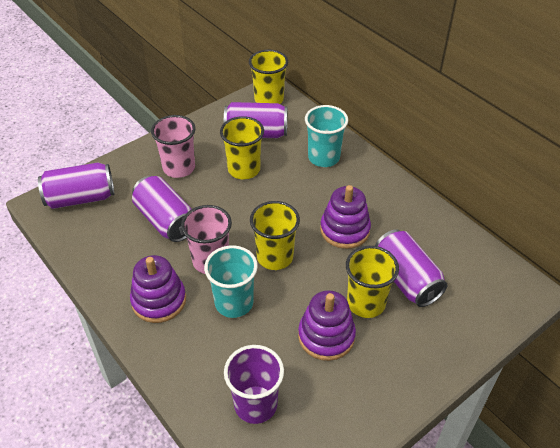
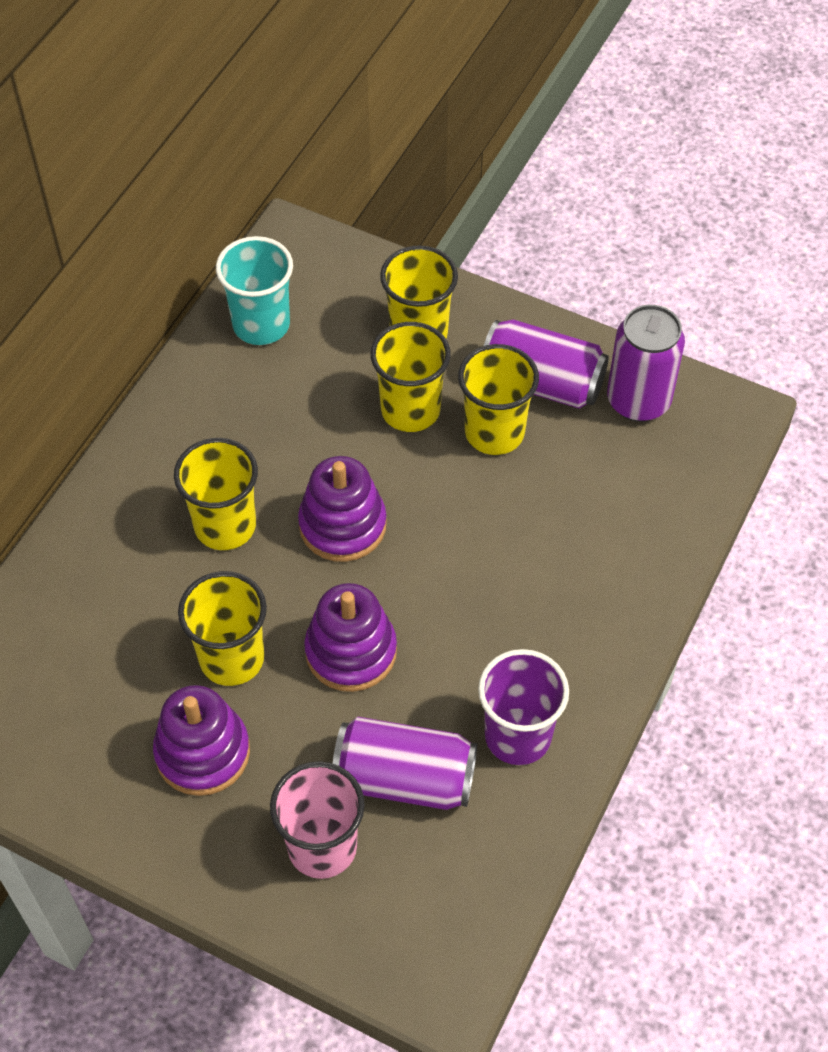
pink cup: [151,115,195,178] [181,205,232,274] = 2 -> [270,761,365,879] = 1
purple can: [38,162,114,209] [132,176,192,242] [224,102,288,138] [375,229,447,307] = 4 -> [332,717,477,810] [484,320,609,409] [607,305,685,422] = 3
turquoise cup: [204,245,258,318] [305,105,348,167] = 2 -> [216,236,293,345] = 1
yellow cup: [220,116,264,179] [249,50,288,104] [250,201,300,270] [346,246,399,318] = 4 -> [174,438,258,550] [178,571,267,686] [371,322,451,432] [380,246,458,339] [458,344,539,455] = 5

